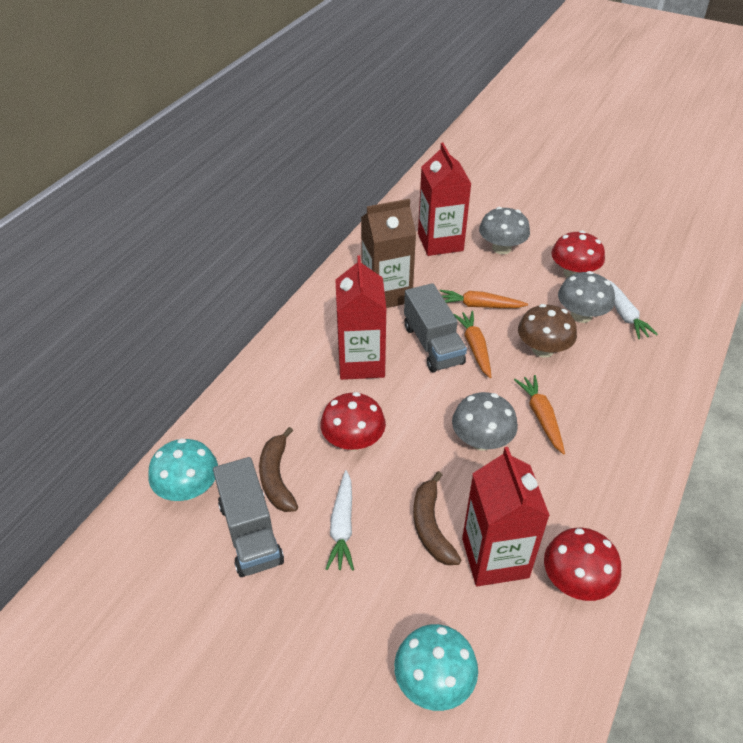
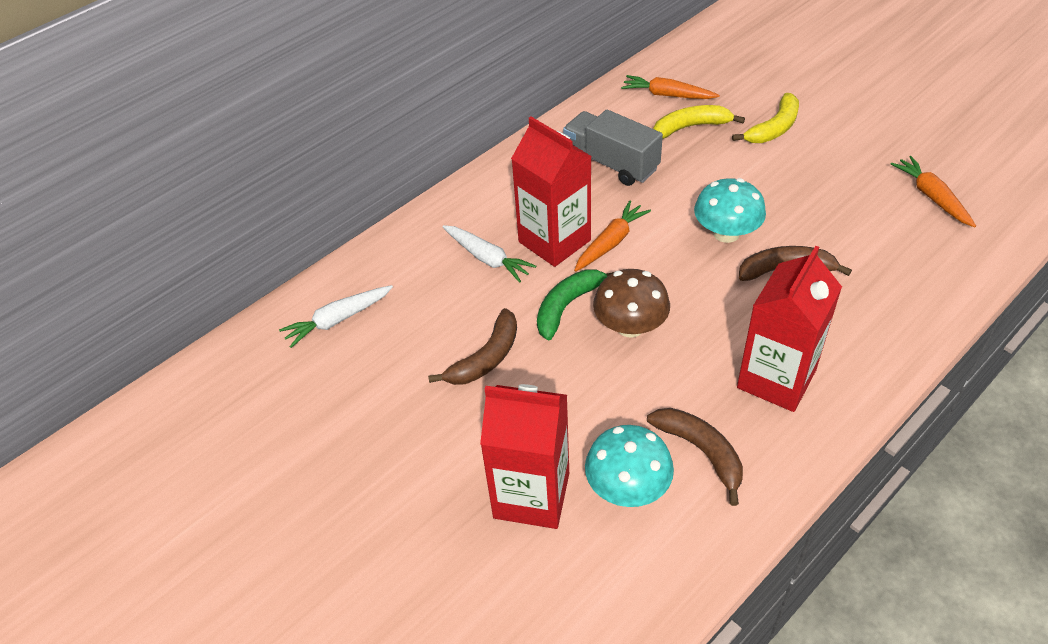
brown banana: [259,427,298,512] [413,471,461,565] = 2 -> [428,308,517,385] [647,408,743,506] [739,246,852,281] = 3
brown carton: [361,199,416,308] = 1 -> none = 0
green banana: none = 0 -> [537,269,614,340] = 1
grey mushroom: [452,392,518,451] [479,207,530,254] [558,271,615,323] = 3 -> none = 0
grey truck: [213,457,284,577] [404,283,467,372] = 2 -> [563,110,663,186] = 1
red mushroom: [320,392,386,451] [544,528,621,601] [551,231,605,278] = 3 -> none = 0
yellow banana: none = 0 -> [653,105,745,139] [732,93,799,143] = 2

